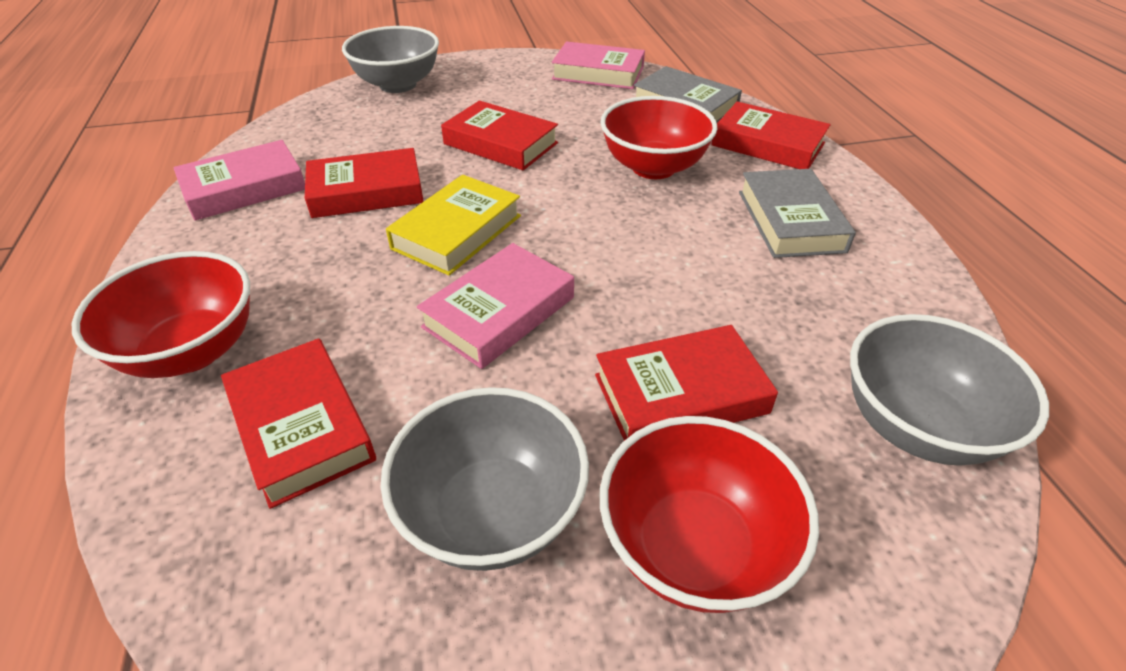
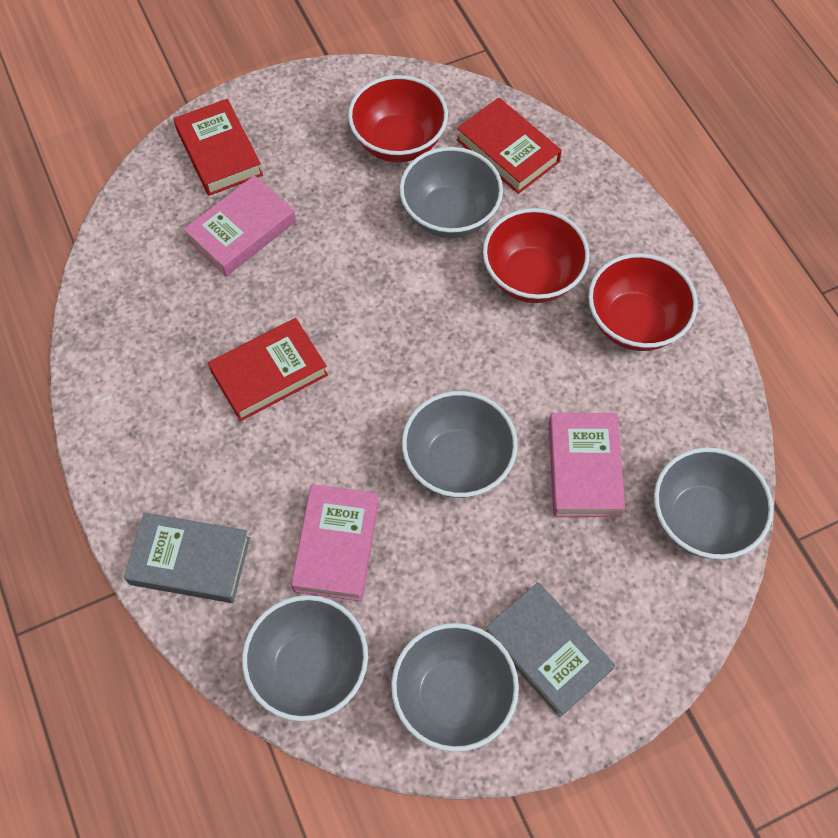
grey bowl: [342,26,439,93] [381,387,589,571] [850,314,1049,466] = 3 -> [242,595,368,721] [391,623,519,752] [399,147,503,238] [402,391,518,498] [654,447,774,559] = 5
red book: [221,338,376,509] [305,148,424,218] [441,101,558,170] [595,325,778,441] [711,101,831,169] = 5 -> [174,99,263,196] [208,318,328,421] [457,98,562,194] = 3
yellow book: [386,175,521,275] = 1 -> none = 0

